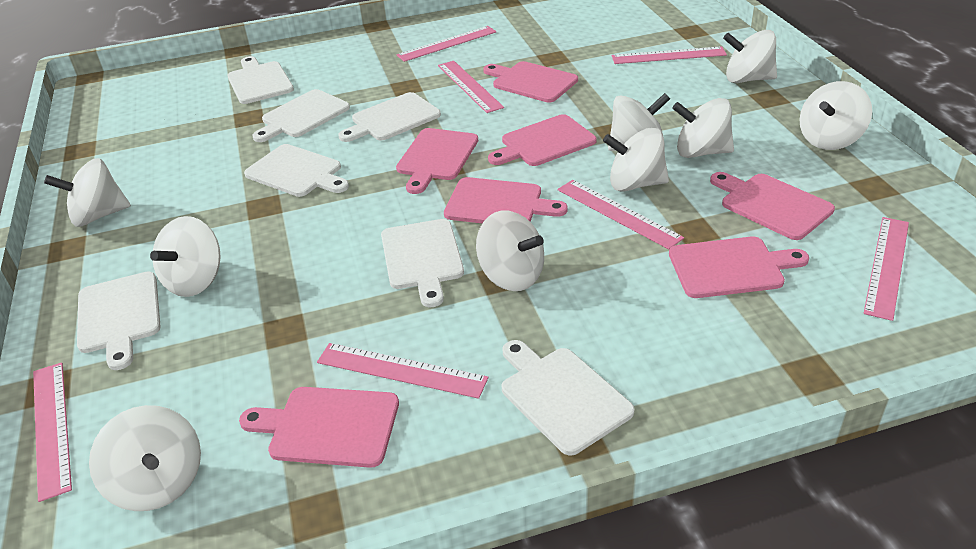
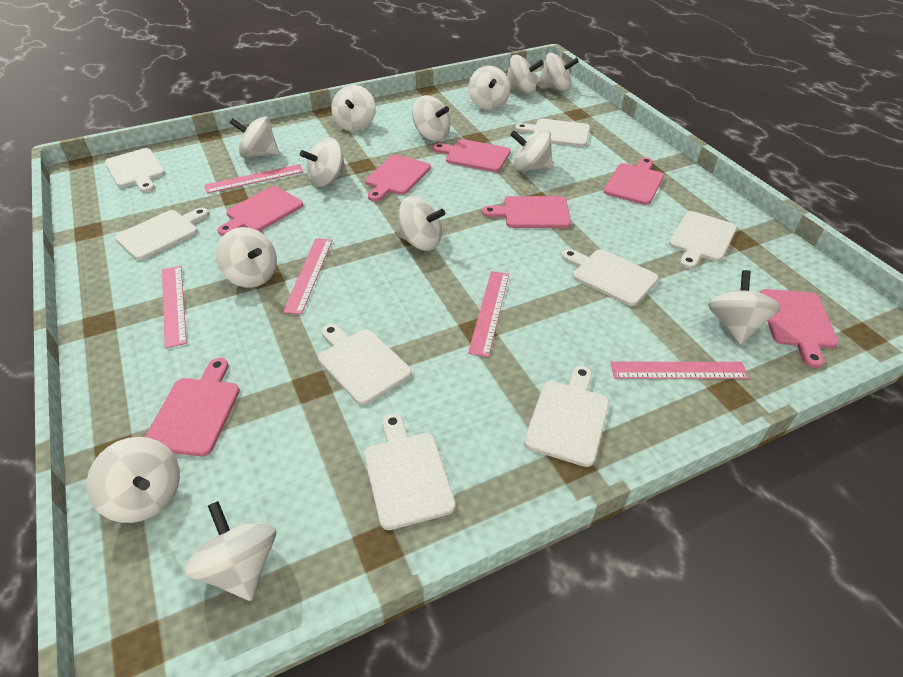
pink ruler: [33,362,72,502] [317,343,488,399] [396,26,496,62] [438,61,504,113] [557,180,684,249] [612,46,727,64] [864,217,909,321] = 7 -> [162,266,187,349] [205,164,304,193] [283,238,333,315] [468,271,509,357] [610,362,749,379] = 5
white cutting board: [77,271,161,370] [227,56,294,104] [244,144,349,197] [253,89,350,142] [338,92,441,142] [381,219,464,307] [502,340,635,456] = 7 -> [105,148,165,192] [115,208,209,260] [318,324,412,405] [364,413,456,530] [515,119,590,147] [524,366,609,467] [561,249,659,306] [669,211,737,269] = 8
white spinning top: [44,158,131,227] [89,405,201,511] [150,216,221,297] [476,211,544,291] [603,128,669,192] [608,93,670,151] [672,98,734,158] [723,30,777,83] [800,81,872,150] = 9 -> [86,437,180,523] [184,501,276,601] [216,227,277,288] [230,116,279,158] [300,137,347,187] [331,85,376,132] [397,196,445,251] [412,95,451,141] [468,66,510,110] [507,55,543,94] [510,129,553,171] [538,53,579,92] [708,270,781,345] = 13

